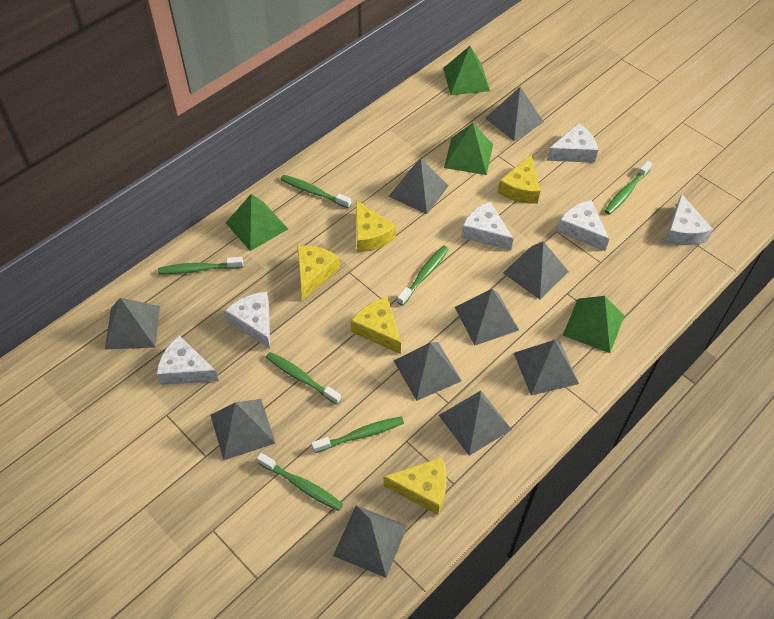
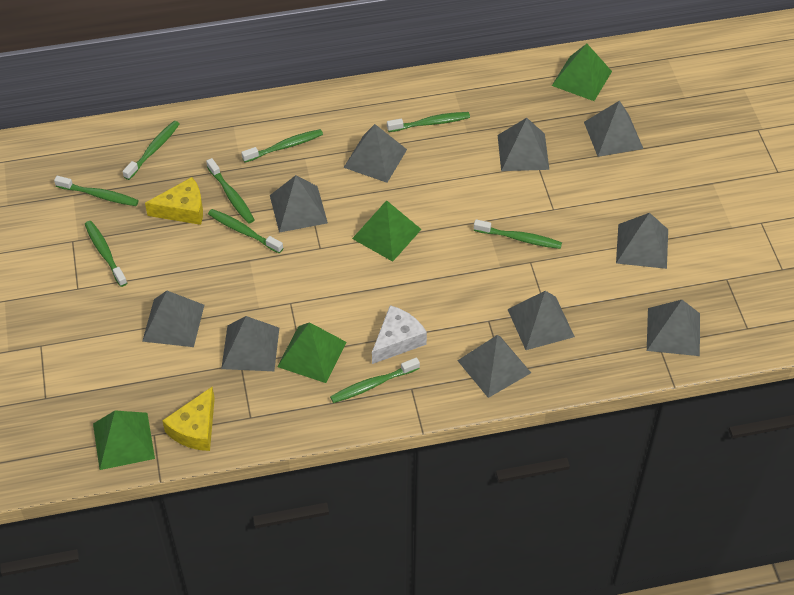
green toothbrush: [158,257,243,274] [257,453,343,511] [266,352,341,405] [280,175,351,209] [311,416,404,453] [397,245,449,306] [605,161,652,215] = 7 -> [54,176,139,206] [85,221,127,287] [123,121,179,180] [206,158,255,224] [208,209,283,253] [241,129,323,163] [330,357,420,403] [387,112,470,132] [474,219,562,249] = 9
white cheese: [156,336,219,385] [225,292,270,349] [461,202,513,251] [546,123,598,163] [557,200,609,251] [665,194,713,245] = 6 -> [372,305,427,364] = 1
yellow cheese: [297,246,340,300] [351,297,401,354] [356,200,396,252] [383,457,447,515] [498,154,540,204] = 5 -> [145,177,203,225] [162,387,215,451] = 2

